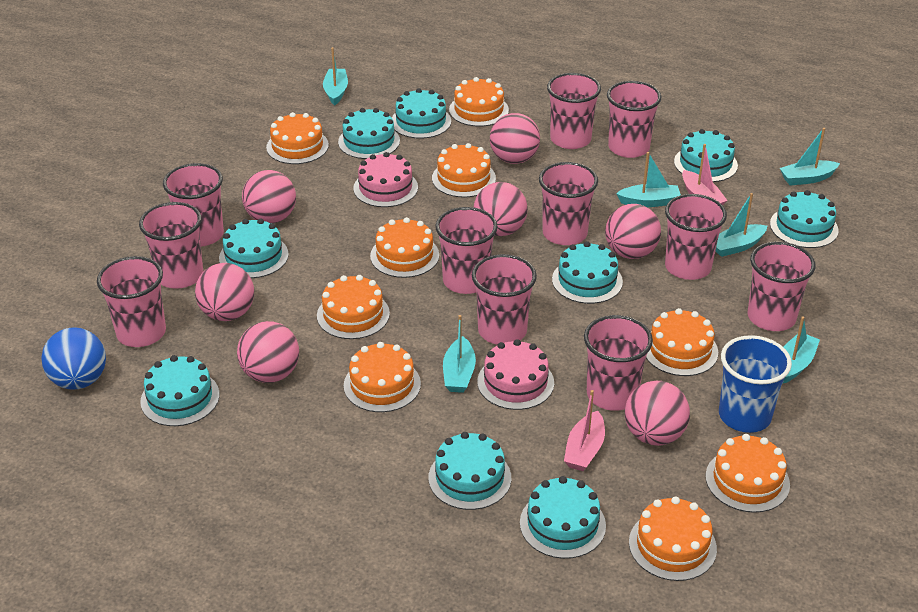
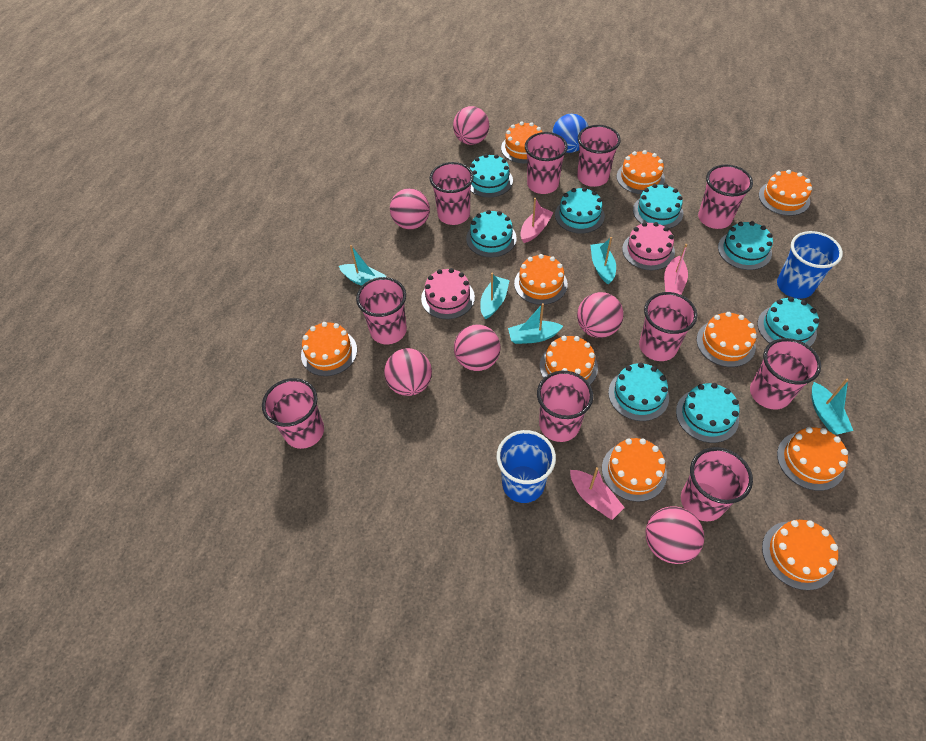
blue cup: [719,335,792,433] = 1 -> [497,430,556,503] [777,231,843,299] = 2
orange cake: [266,112,329,164] [317,275,390,339] [344,342,421,412] [370,217,439,278] [432,143,496,197] [449,77,509,127] [629,497,717,581] [646,308,718,376] [706,434,790,513] = 9 -> [301,322,357,376] [501,122,542,163] [514,254,568,305] [540,336,598,385] [602,438,667,502] [617,150,665,194] [697,312,757,367] [759,170,812,216] [762,520,838,590] [777,427,848,491] = 10
pink ball: [195,263,254,321] [237,321,299,383] [242,170,296,223] [474,182,528,236] [490,113,540,164] [605,204,661,259] [625,381,690,446] = 7 -> [384,348,432,396] [390,188,430,229] [453,106,489,145] [454,325,501,371] [577,292,624,338] [645,506,704,564] = 6
pink boat: [564,390,605,471] [682,144,728,205] = 2 -> [520,198,554,243] [570,467,625,520] [664,244,688,295] = 3
pink cup: [97,256,166,347] [139,202,203,289] [163,163,224,247] [435,207,498,294] [472,254,537,345] [539,162,598,245] [547,73,601,149] [584,315,653,411] [607,81,661,158] [665,194,727,280] [747,242,816,331] = 11 -> [262,378,324,449] [356,277,407,344] [430,162,474,225] [525,132,568,194] [537,371,593,442] [577,125,621,187] [639,292,697,361] [681,447,753,521] [698,165,753,229] [750,338,821,409] = 10
turquoise boat: [323,47,348,106] [443,315,476,393] [616,152,681,207] [715,193,767,257] [780,128,840,186] [782,316,820,384] = 6 -> [339,245,386,286] [480,273,510,319] [508,303,563,344] [591,237,616,285] [812,378,853,435] = 5
turquoise cake: [140,355,220,426] [219,218,289,278] [338,108,400,159] [392,88,451,139] [428,432,511,510] [520,476,606,559] [552,241,623,304] [674,129,738,182] [770,190,838,248] = 9 -> [466,210,517,257] [470,154,513,198] [555,187,605,234] [608,362,669,421] [633,184,683,229] [676,383,739,443] [718,221,773,270] [757,297,819,346] = 8

